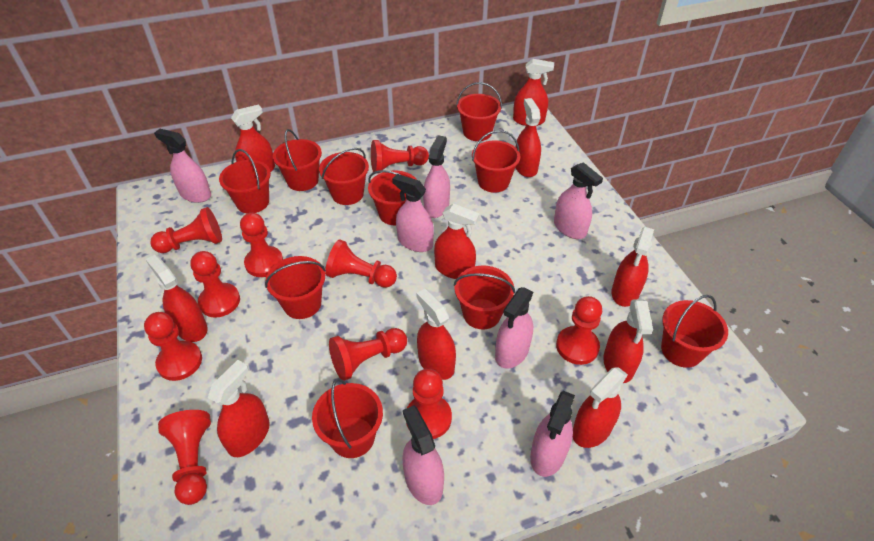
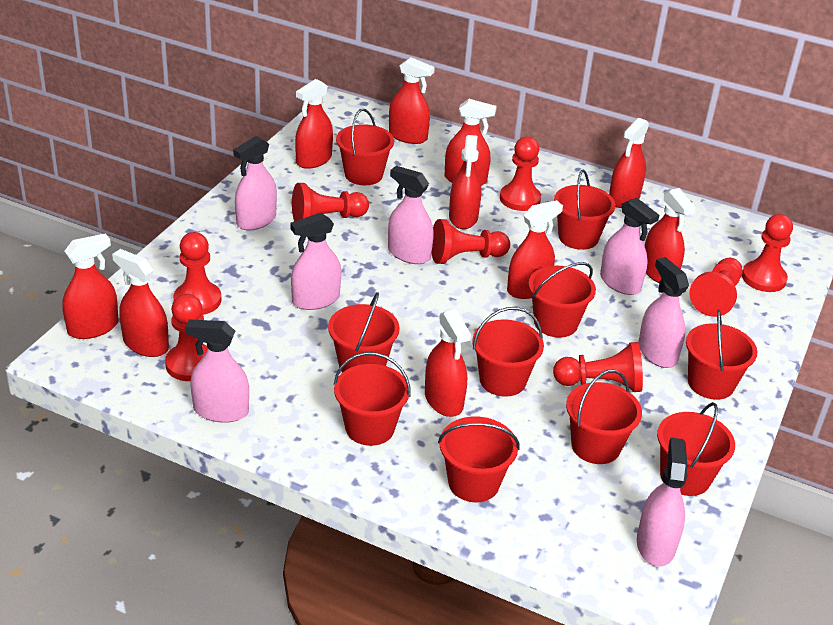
red pawn: [144,312,202,381] [150,207,222,253] [158,410,211,505] [190,251,240,317] [240,213,283,277] [325,239,397,288] [329,328,407,381] [371,140,429,172] [406,369,452,439] [556,296,602,365] = 10 -> [165,294,207,381] [173,232,221,315] [292,183,369,221] [431,219,510,264] [500,137,541,211] [553,342,643,392] [689,258,743,317] [742,214,793,292] = 8

